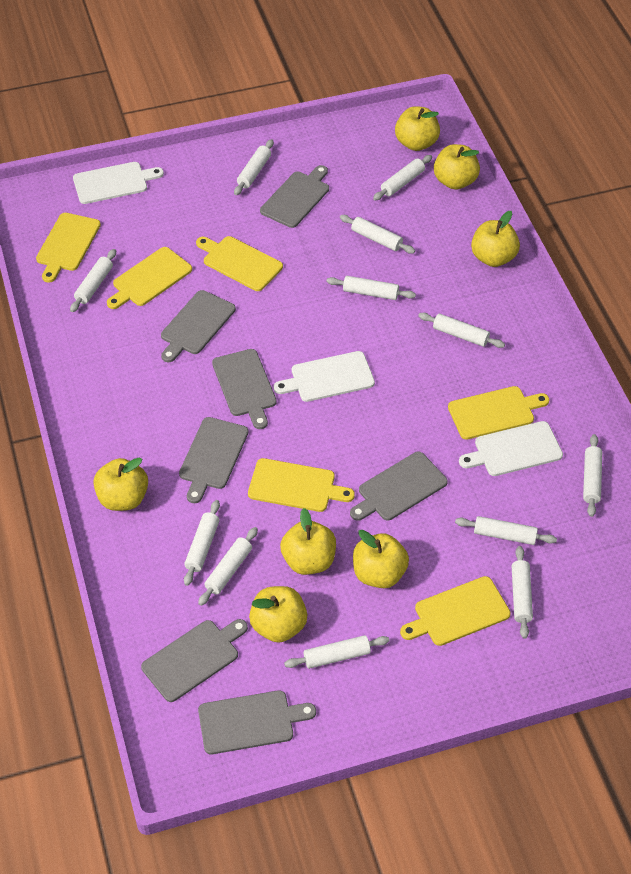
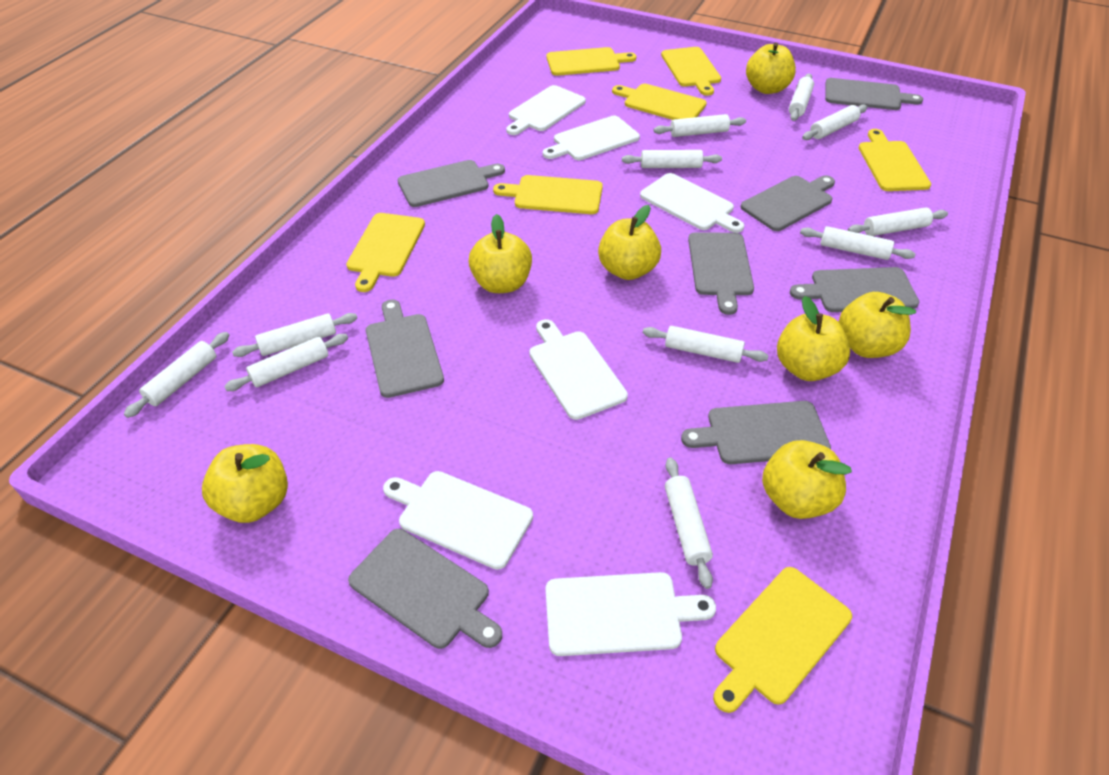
grey cutting board: [141,619,248,702] [161,290,236,362] [179,417,248,503] [198,690,316,754] [212,349,277,429] [260,165,329,228] [350,452,448,521] = 7 -> [348,529,502,649] [366,300,444,398] [398,160,505,207] [681,401,831,464] [688,232,754,315] [741,175,835,231] [790,267,920,312] [825,78,923,110] = 8
white cutting board: [73,162,164,204] [274,351,375,402] [459,421,563,476] = 3 -> [383,471,533,570] [506,85,586,135] [529,319,628,420] [543,116,640,160] [546,572,716,656] [640,173,744,233] = 6
white rolling pin: [70,249,116,312] [184,500,220,586] [198,527,258,606] [234,139,274,195] [284,635,389,669] [327,276,416,300] [340,215,415,254] [373,155,432,200] [418,313,505,348] [455,516,557,545] [512,546,533,639] [583,434,602,517] = 12 -> [124,332,229,418] [224,334,348,391] [232,313,357,357] [622,150,722,168] [643,326,769,363] [653,114,746,137] [665,458,713,589] [789,73,814,121] [800,226,915,260] [802,104,868,140] [848,207,948,236] = 11
yellow cutting board: [36,213,101,283] [107,247,192,309] [196,236,283,291] [248,458,355,512] [400,576,511,646] [448,386,549,440] = 6 -> [346,213,425,292] [493,175,603,214] [546,47,636,76] [612,84,707,120] [661,47,721,96] [713,567,852,713] [859,129,931,191] = 7

